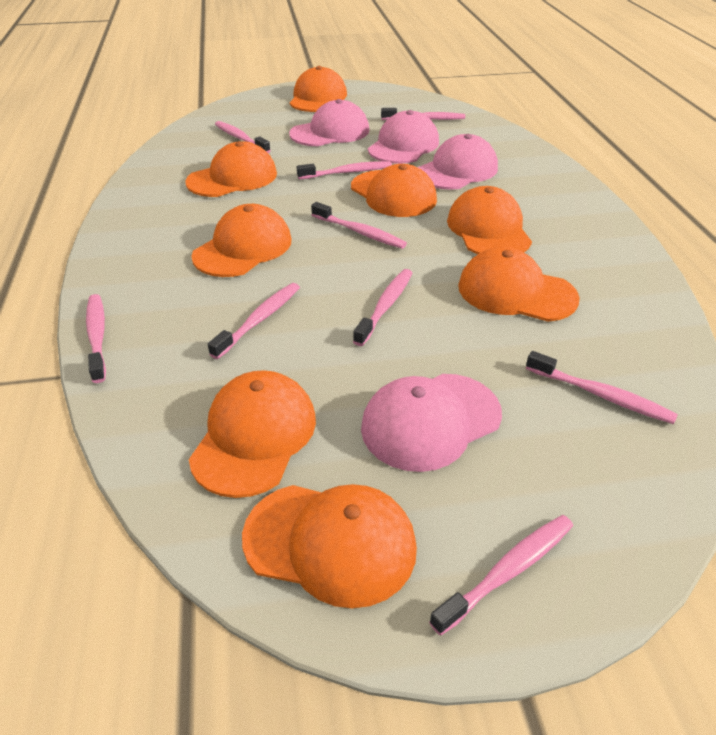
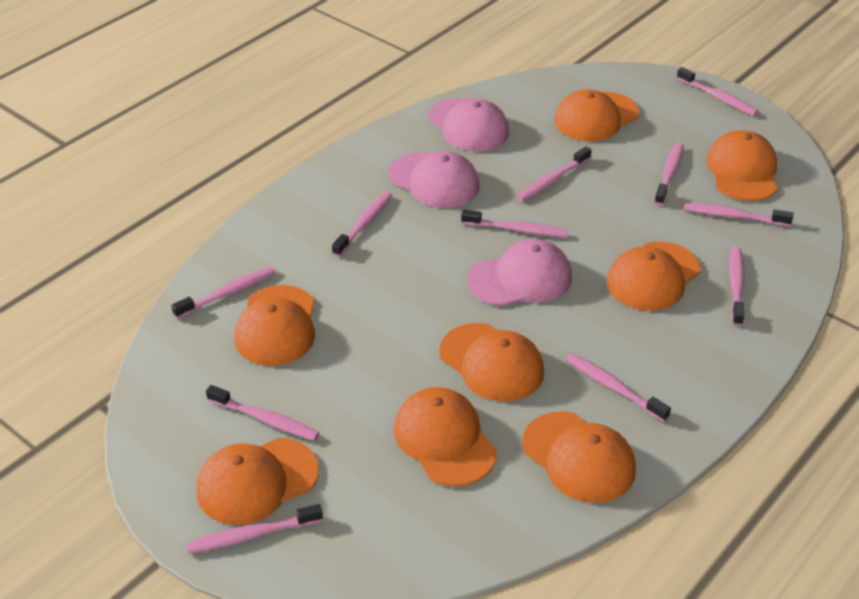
pink cap: [289,99,369,146] [361,374,502,472] [368,110,439,164] [418,134,498,190] = 4 -> [388,151,480,208] [428,98,509,152] [468,239,572,306] = 3
pink toothbrush: [86,294,106,383] [208,283,300,359] [215,121,271,153] [297,161,392,179] [311,202,407,249] [353,269,412,346] [381,108,465,120] [429,515,573,635] [526,351,678,424] = 9 -> [171,266,276,319] [186,504,323,553] [206,385,319,441] [332,191,392,257] [461,209,568,238] [517,146,592,202] [566,353,671,422] [654,142,684,205] [677,67,758,116] [684,203,793,226] [729,247,745,326] = 11

